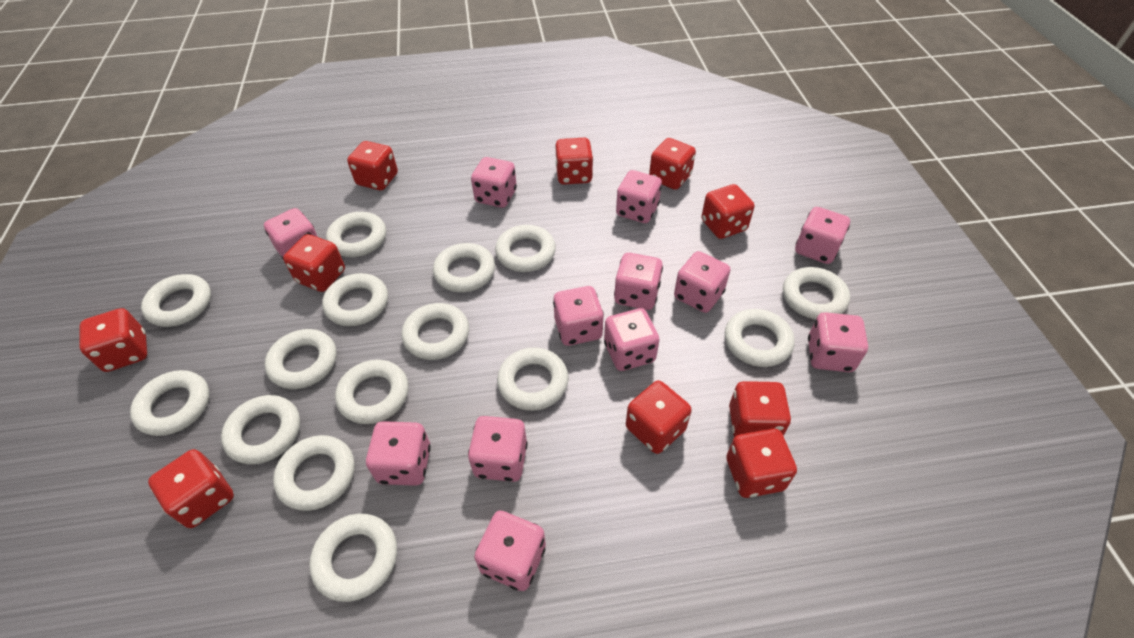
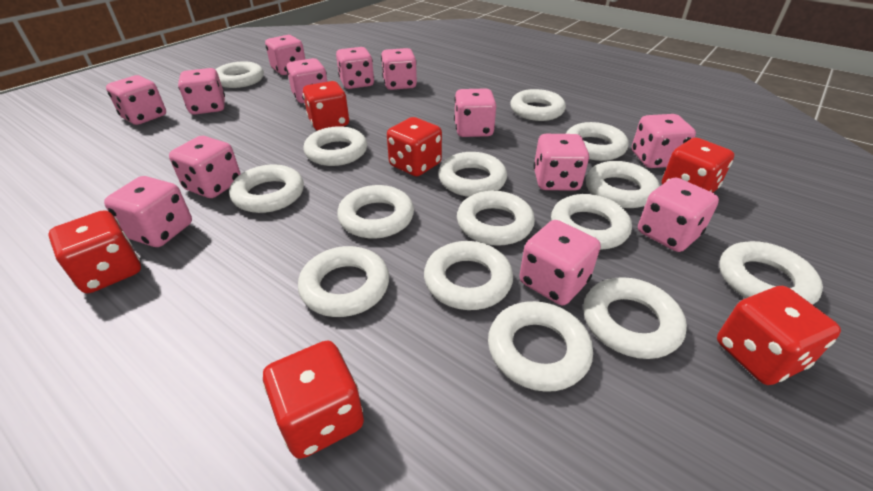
pink dice: [264,208,318,259] [366,421,431,486] [468,416,528,482] [471,157,517,208] [474,510,546,591] [553,286,604,346] [604,308,659,371] [614,253,663,310] [616,170,662,223] [674,251,730,313] [795,207,850,264] [808,312,868,372] = 12 -> [104,176,192,247] [106,75,166,125] [169,136,241,198] [178,68,225,115] [265,35,305,75] [287,58,328,103] [336,47,374,89] [381,48,417,90] [454,88,496,137] [519,220,601,305] [534,134,589,191] [632,114,696,168] [638,177,719,252] = 13
red dice: [79,308,147,372] [148,449,234,528] [283,234,345,292] [347,141,398,190] [556,137,593,185] [626,381,692,454] [649,138,696,190] [701,184,755,239] [726,429,797,498] [729,381,791,437] = 10 -> [48,210,141,293] [263,340,364,459] [303,81,349,131] [387,117,442,176] [662,138,734,193] [717,286,841,385] = 6

